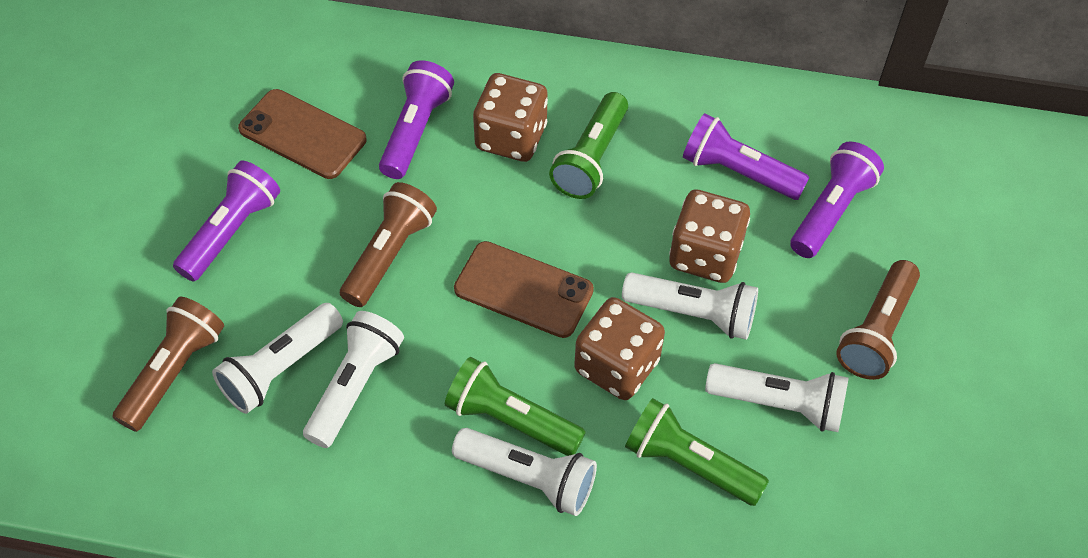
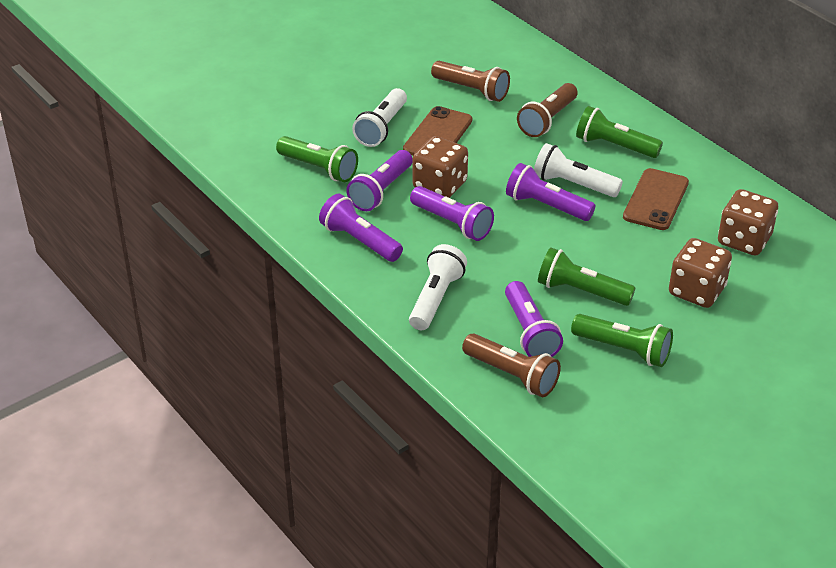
green flashlight: [445,357,586,456] [549,92,628,199] [625,398,769,506] = 3 -> [276,136,358,182] [538,248,635,306] [571,314,673,367] [576,106,663,158] = 4
purple flashlight: [173,160,280,282] [379,60,454,179] [683,113,810,200] [790,141,884,258] = 4 -> [319,194,403,262] [346,150,413,211] [410,186,494,241] [505,281,563,357] [506,163,596,221] = 5
white flashlight: [212,303,343,414] [303,311,404,448] [452,428,597,516] [622,272,758,340] [705,363,849,432] = 5 -> [352,88,407,147] [409,244,467,330] [534,143,623,197] = 3

